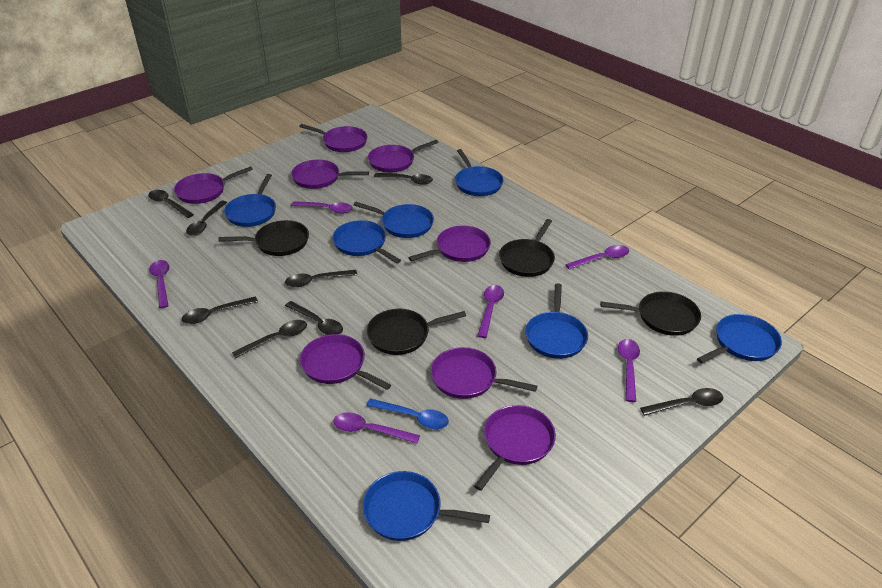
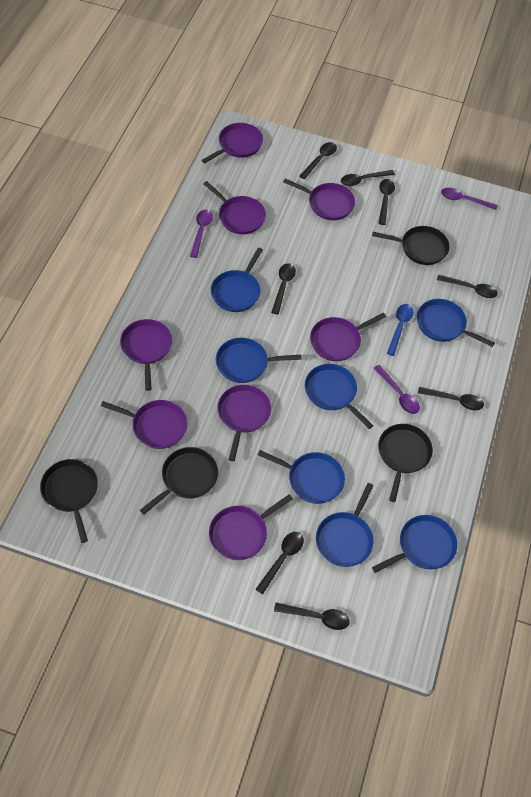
purple spoon: [149,260,169,308] [291,201,353,214] [333,412,420,444] [477,285,504,338] [566,245,629,270] [618,339,640,402] = 6 -> [190,210,213,258] [373,365,420,414] [441,188,498,210] = 3

